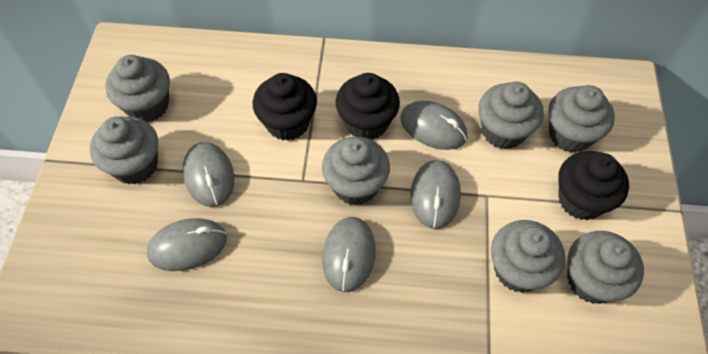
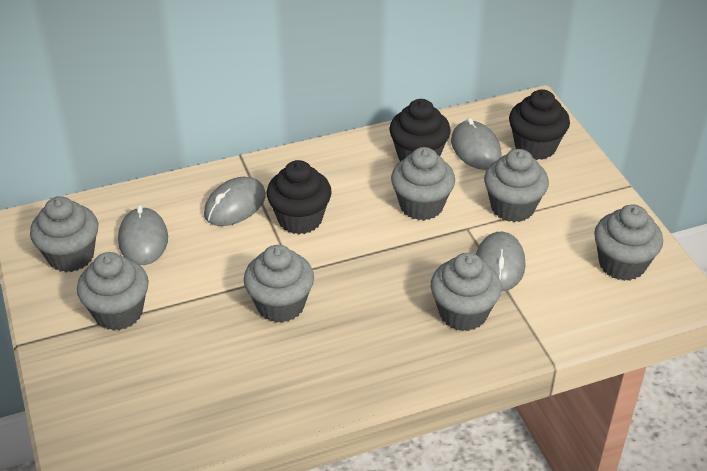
grey mouse: [147,218,227,271] [183,142,234,207] [322,217,376,292] [400,101,467,150] [410,160,461,229] = 5 -> [118,205,168,265] [204,177,266,226] [451,118,502,170] [476,232,526,291] = 4

